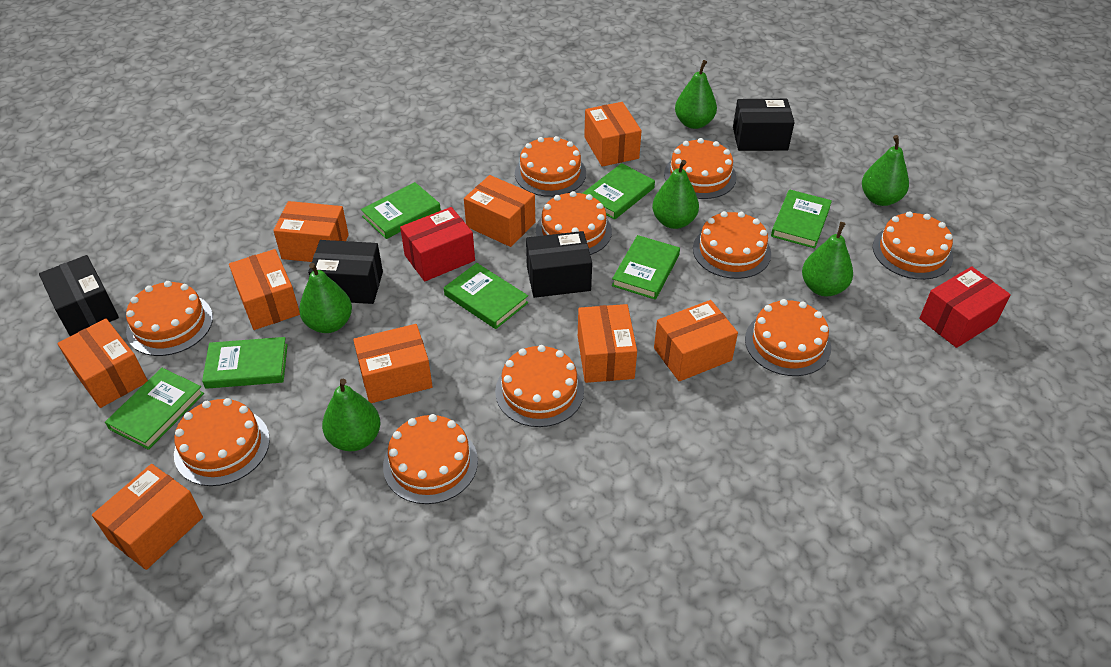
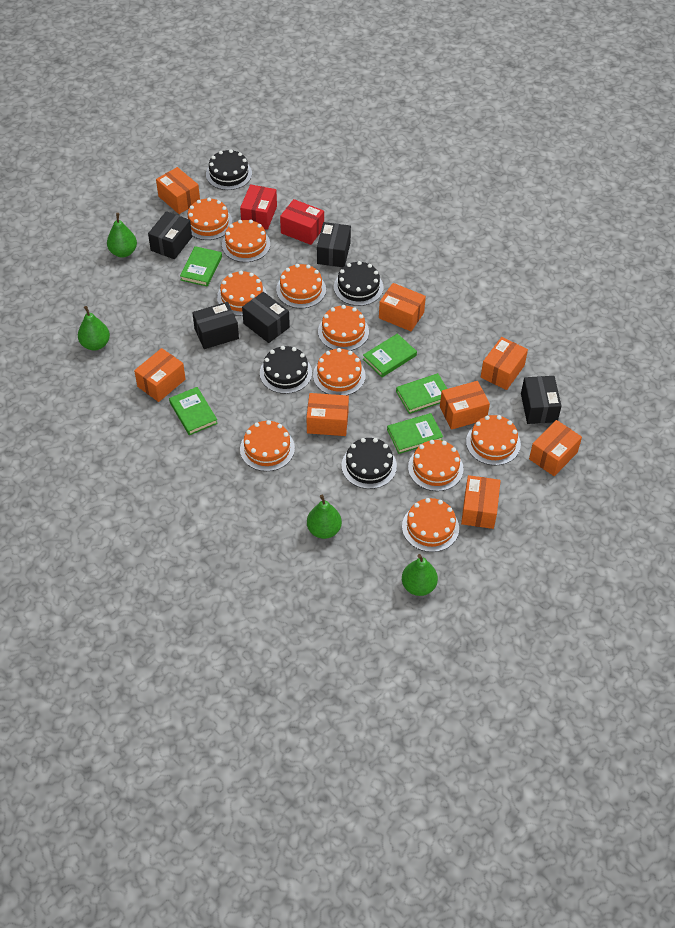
black box: [39,255,119,336] [308,240,383,304] [526,231,592,298] [733,99,795,151] = 4 -> [148,211,192,259] [192,302,239,349] [242,292,290,343] [317,222,351,267] [521,376,562,424] = 5
black cake: none = 0 -> [206,149,252,190] [260,346,312,394] [334,261,383,306] [342,438,397,489] = 4
green book: [105,368,204,450] [202,337,288,389] [361,182,441,239] [444,263,528,329] [582,163,655,220] [612,235,680,300] [771,189,832,249] = 7 -> [169,387,218,435] [180,246,222,287] [363,333,417,377] [387,413,443,454] [396,373,447,414] = 5
green pear: [299,263,352,333] [322,379,381,451] [652,160,699,229] [675,60,717,129] [802,222,853,296] [862,135,909,206] = 6 -> [78,306,110,350] [107,213,137,257] [307,495,342,539] [402,554,438,596] = 4
orange box: [57,318,148,408] [92,464,203,570] [229,249,300,330] [273,201,349,262] [353,324,433,403] [464,175,535,247] [578,304,637,383] [584,102,641,167] [654,300,738,381] = 9 -> [134,348,186,402] [156,167,200,214] [307,393,349,436] [379,283,426,331] [440,381,490,430] [461,475,501,529] [481,337,528,390] [529,420,582,476] = 8

